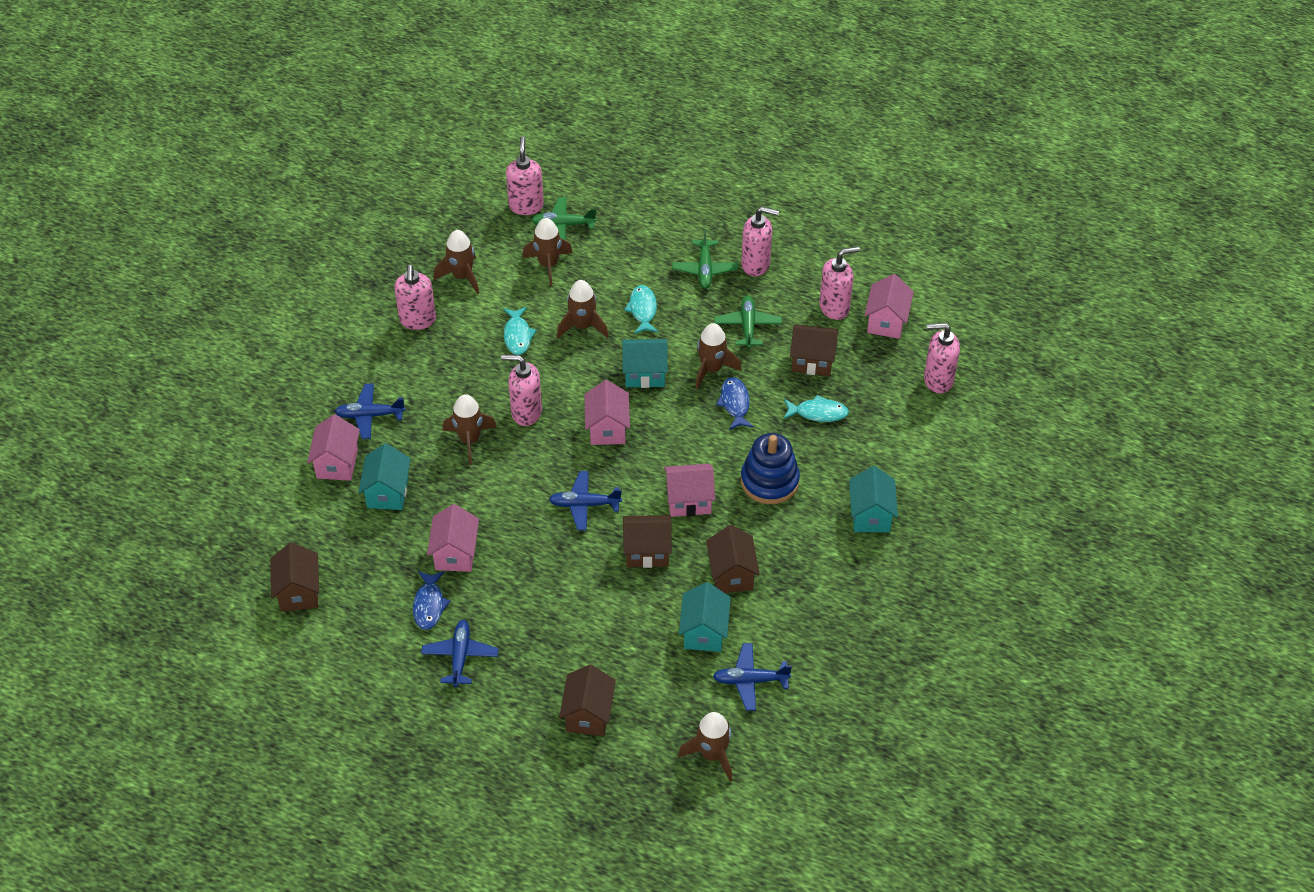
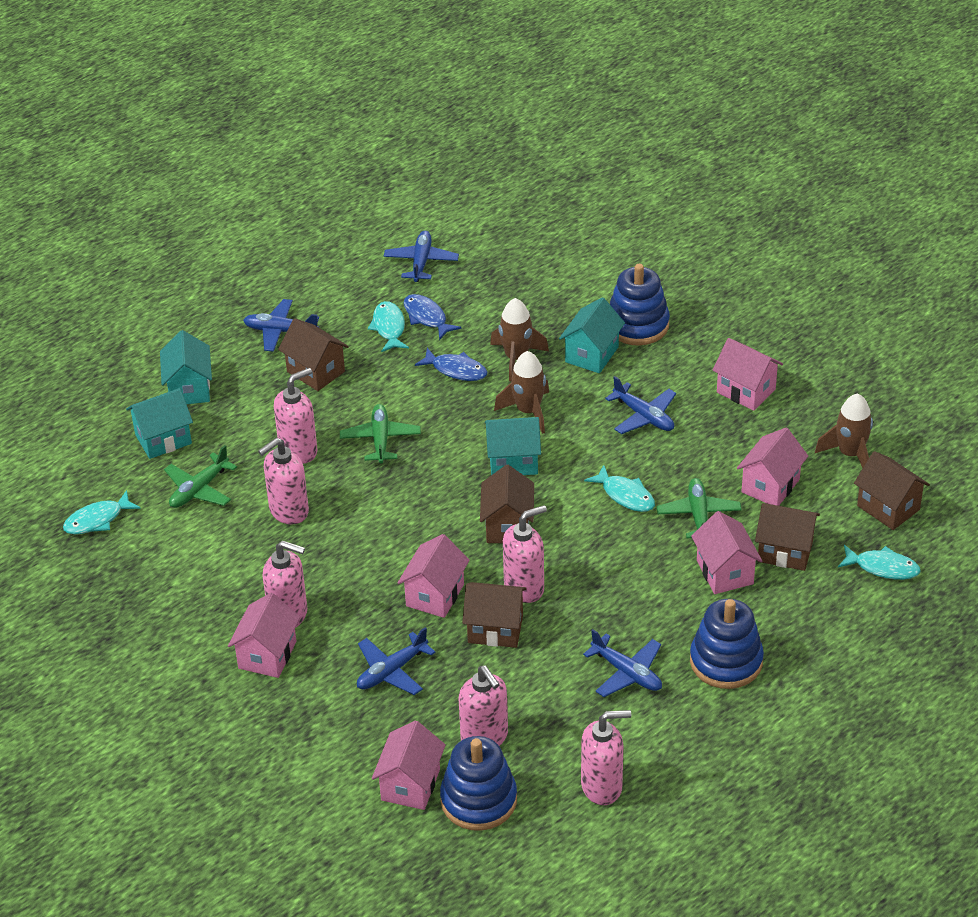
blue plane: [334,384,406,439] [421,620,499,687] [549,471,622,530] [713,643,792,711] = 4 -> [243,299,319,352] [357,627,436,695] [384,231,459,282] [583,629,662,697] [605,376,676,434] = 5
blue stacking toy: [741,433,800,504] = 1 -> [440,736,517,831] [610,264,670,346] [690,599,764,689] = 3
brown rocket: [434,230,479,294] [443,394,497,465] [522,218,572,286] [557,280,609,338] [678,712,732,781] [695,323,742,390] = 6 -> [490,298,549,381] [494,351,549,434] [815,394,873,468] = 3
pink house: [307,414,360,481] [427,504,479,572] [584,380,630,445] [664,464,715,517] [864,274,914,339] = 5 -> [228,593,300,678] [372,720,446,810] [398,534,470,618] [691,511,762,594] [713,338,783,411] [737,428,808,506] = 6
turquoise fish: [503,307,537,355] [624,285,658,334] [783,395,849,422] = 3 -> [63,490,141,534] [368,301,409,352] [584,465,655,512] [838,545,921,580] = 4

